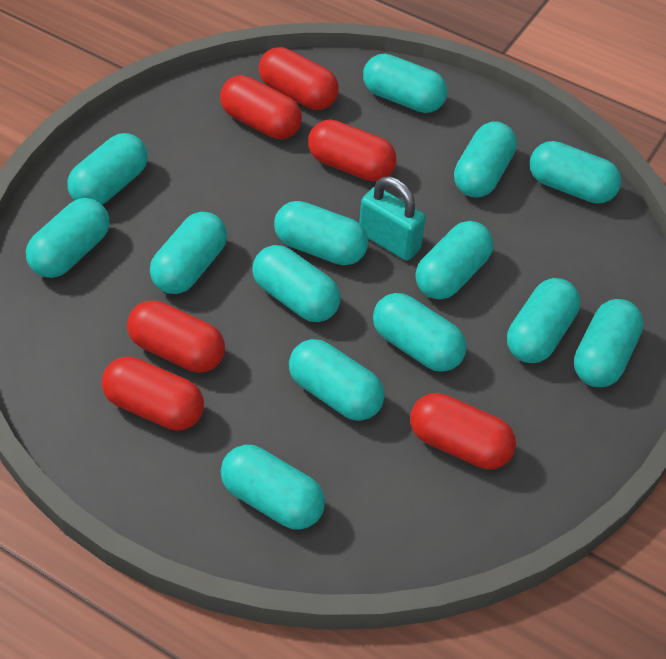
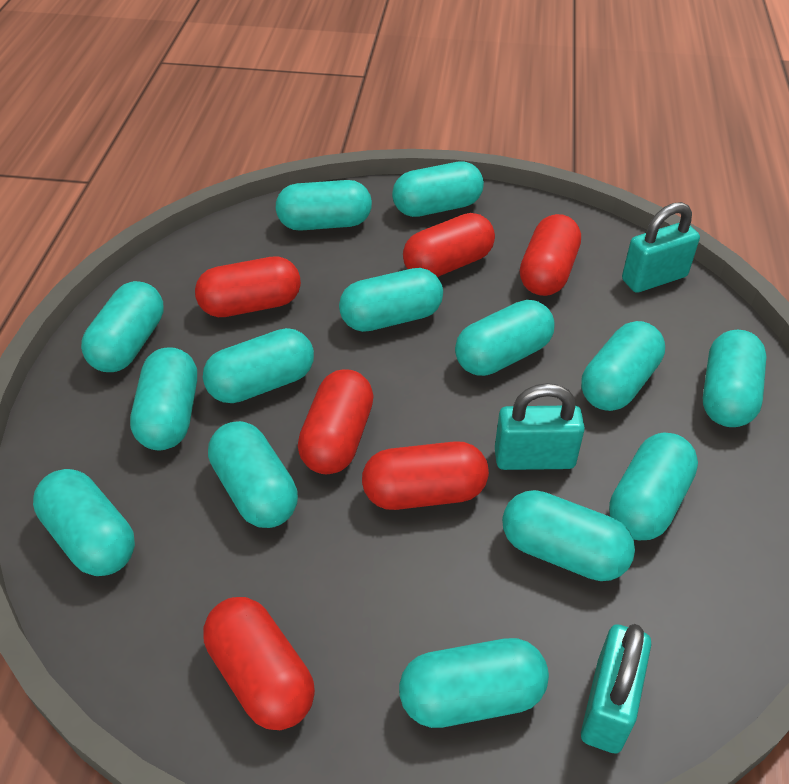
turquoise padlock: [359,177,426,261] = 1 -> [495,383,585,470] [581,624,651,754] [622,202,700,293] = 3

